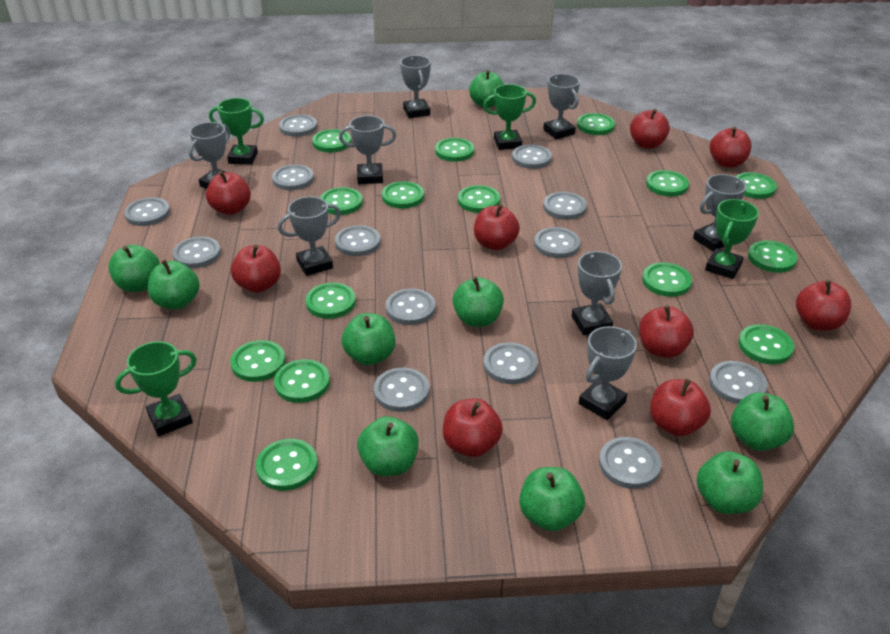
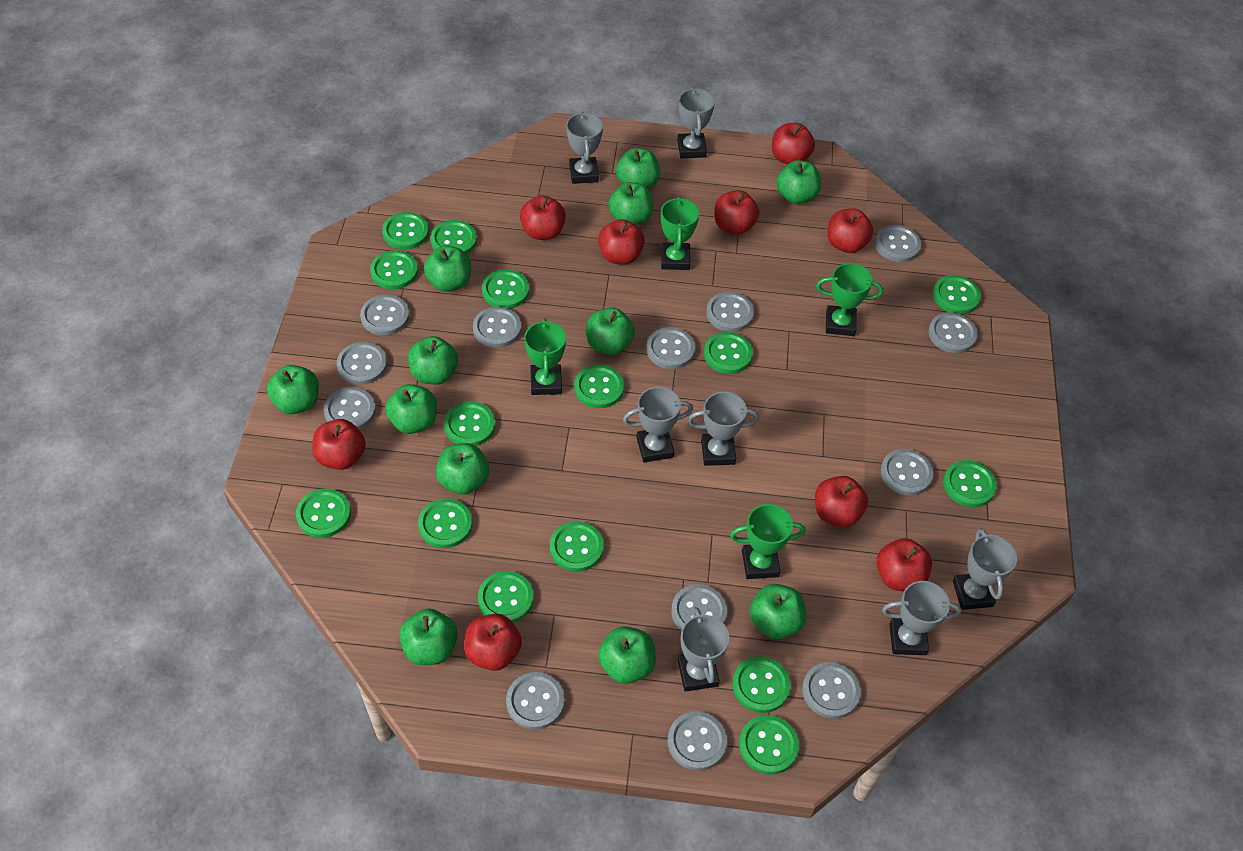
green apple: [108,245,160,292] [148,259,200,309] [341,313,395,365] [357,416,419,476] [452,276,504,327] [469,70,504,108] [519,467,585,531] [696,451,763,514] [731,392,794,451] = 9 -> [267,365,319,414] [385,384,437,434] [399,609,458,665] [408,336,458,384] [424,246,471,292] [436,444,489,495] [586,307,635,355] [598,626,656,684] [608,182,653,225] [616,148,660,189] [750,584,806,639] [777,160,821,204] = 12
grey trophy: [189,122,230,189] [278,196,341,276] [339,115,396,184] [400,55,431,118] [543,74,580,139] [572,251,622,335] [579,326,637,420] [693,174,746,251] = 8 -> [566,111,603,184] [623,387,693,463] [677,87,715,158] [678,607,729,692] [688,392,759,466] [882,581,962,655] [953,529,1017,610] = 7

